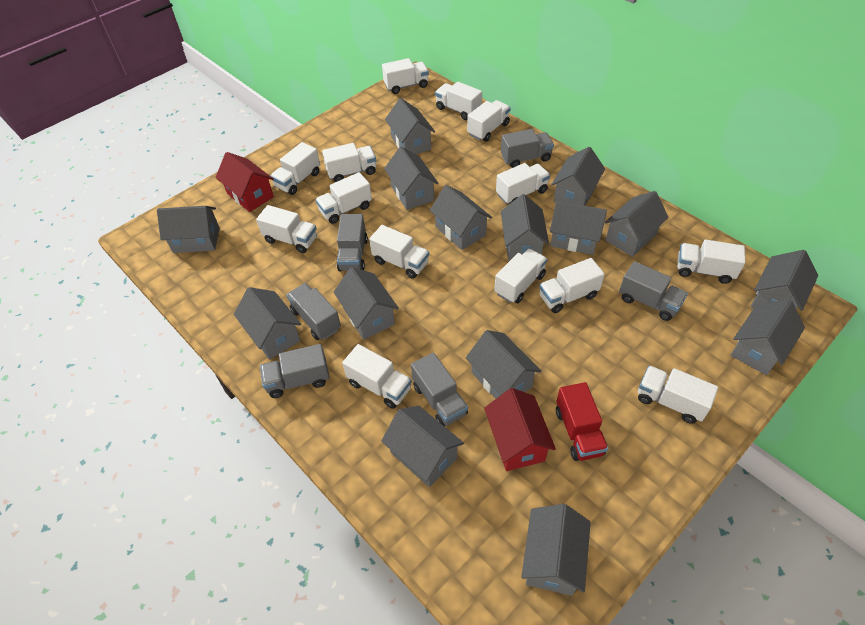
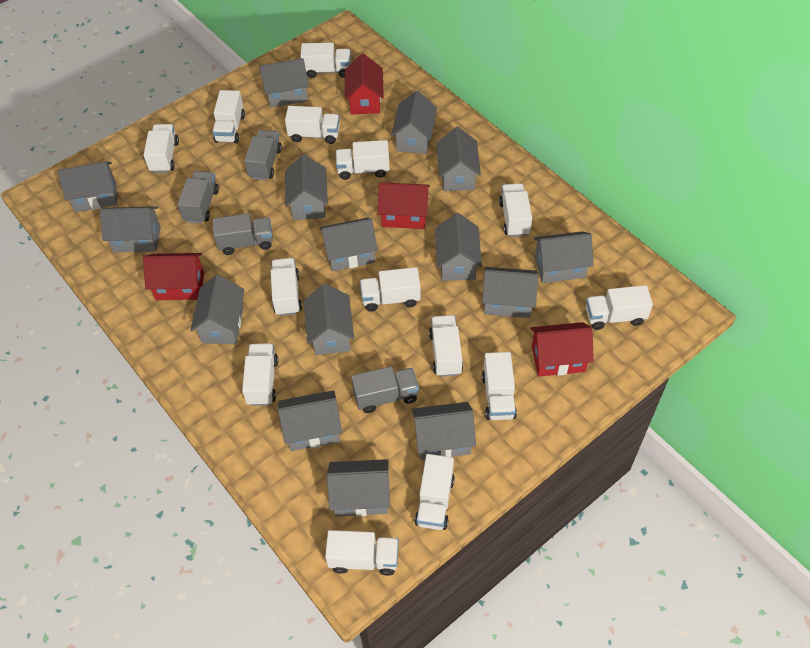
grey truck: [260,344,330,398] [287,283,341,340] [337,214,368,271] [411,352,468,427] [501,129,554,168] [619,261,688,321] = 6 -> [178,171,219,223] [213,213,273,255] [244,130,282,180] [351,366,419,413] = 4
red house: [216,152,274,212] [484,388,556,471] = 2 -> [143,253,204,300] [345,53,384,115] [378,183,430,229] [530,322,594,377] = 4
red truck: [556,382,608,461] = 1 -> none = 0

